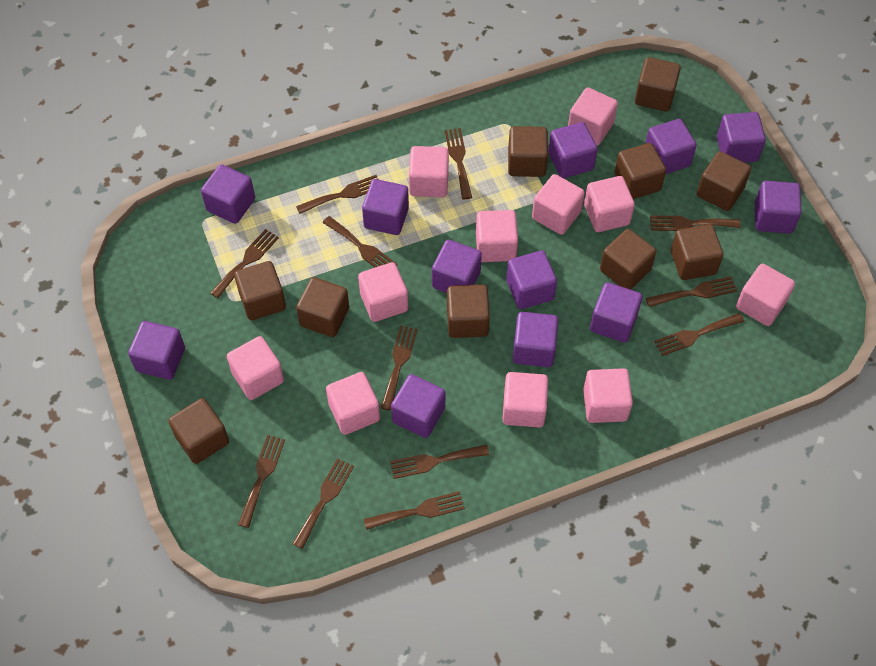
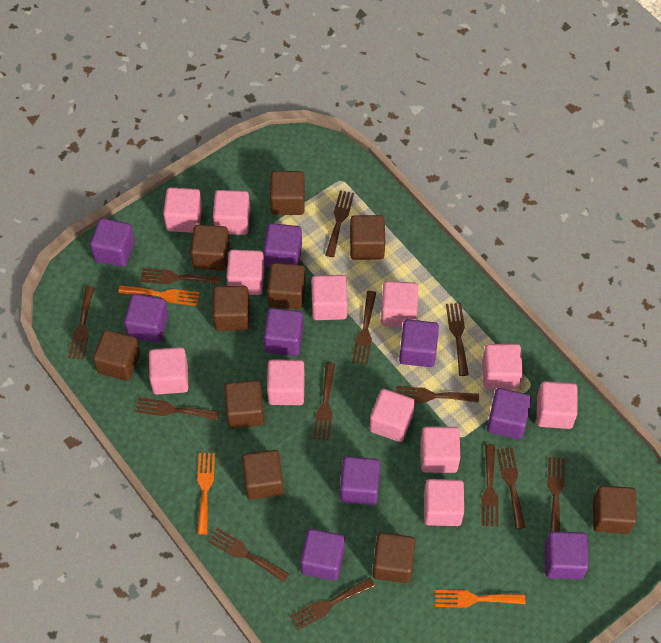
brown fork: [210,229,279,298] [238,435,285,528] [293,458,354,549] [296,175,379,214] [323,216,398,267] [363,491,465,530] [381,326,417,411] [390,445,489,479] [445,128,472,199] [646,276,737,307] [650,216,741,231] [654,313,744,356] = 12 -> [68,286,95,359] [135,397,219,420] [140,268,221,285] [208,528,289,582] [290,578,375,631] [313,362,335,440] [325,190,354,257] [352,291,376,365] [395,386,479,403] [446,303,469,376] [481,444,498,527] [497,447,526,529] [548,457,565,532] = 13
orange fork: none = 0 -> [118,285,200,306] [197,453,215,534] [435,590,525,607] = 3
pink cube: [227,336,284,400] [326,372,380,435] [358,262,408,322] [409,146,449,197] [476,210,518,262] [502,372,548,427] [532,174,585,235] [568,87,618,145] [583,368,633,423] [584,176,635,232] [736,264,795,326] = 11 -> [149,347,188,395] [163,187,202,233] [213,190,250,235] [226,250,265,295] [267,359,305,405] [311,275,348,320] [369,389,415,442] [381,281,418,327] [421,426,460,473] [424,479,464,526] [482,344,523,389] [537,381,578,429] = 12
purple cube: [128,321,185,380] [201,164,255,224] [362,179,409,235] [391,374,445,438] [432,240,482,293] [506,251,557,309] [513,312,558,367] [548,122,598,178] [590,282,642,343] [645,119,697,174] [717,112,766,163] [755,181,802,234] = 12 -> [90,218,135,267] [124,294,168,343] [264,223,302,268] [264,308,303,356] [300,529,345,581] [340,456,380,505] [399,319,439,367] [487,388,531,439] [544,531,589,579] = 9

